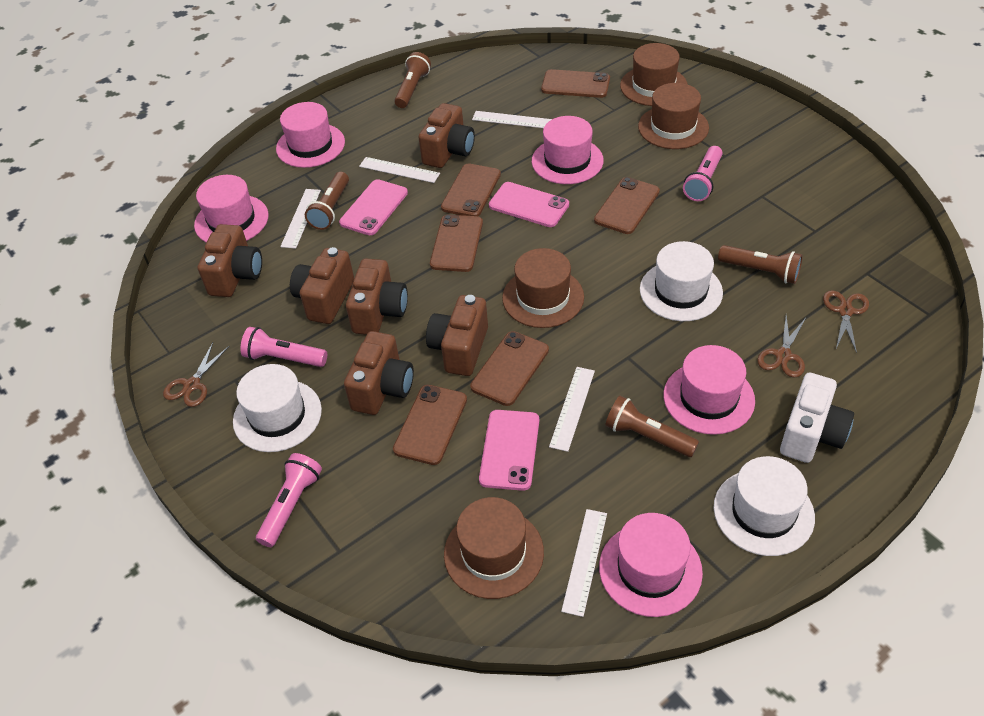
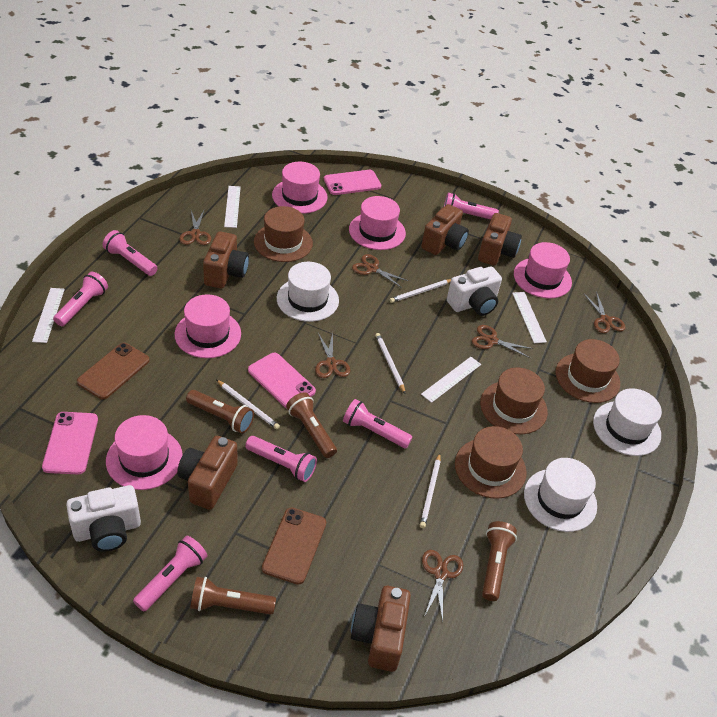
brown camera: [198,224,262,297] [290,247,354,324] [344,331,414,415] [346,259,408,335] [418,103,475,168] [426,295,488,376] = 6 -> [177,436,238,510] [203,232,249,288] [351,586,411,672] [421,204,469,255] [478,213,522,265] = 5
brown phone: [393,385,467,465] [430,214,483,272] [441,164,501,216] [470,331,549,406] [541,69,610,98] [594,177,660,234] = 6 -> [77,343,150,399] [262,507,326,585] = 2
brown scissors: [163,343,229,407] [757,316,806,378] [823,290,869,353] = 3 -> [179,210,211,245] [315,332,351,378] [352,254,409,288] [422,550,463,621] [472,325,534,358] [584,291,626,333] = 6
pink flashlight: [241,327,327,367] [256,453,322,547] [683,146,723,201] = 3 -> [53,272,108,326] [103,230,158,276] [133,536,207,611] [245,436,317,482] [343,399,412,448] [444,193,499,220] = 6
white camera: [780,372,854,463] = 1 -> [66,485,141,552] [447,266,502,316] = 2
white pencil: none = 0 -> [216,380,280,429] [375,333,405,393] [390,279,451,303] [420,453,441,528] = 4
white ruler: [280,189,321,249] [359,157,440,183] [472,111,552,128] [549,367,595,452] [561,509,607,617] = 5 -> [32,288,65,343] [224,186,241,228] [421,357,481,403] [512,292,547,343] = 4

